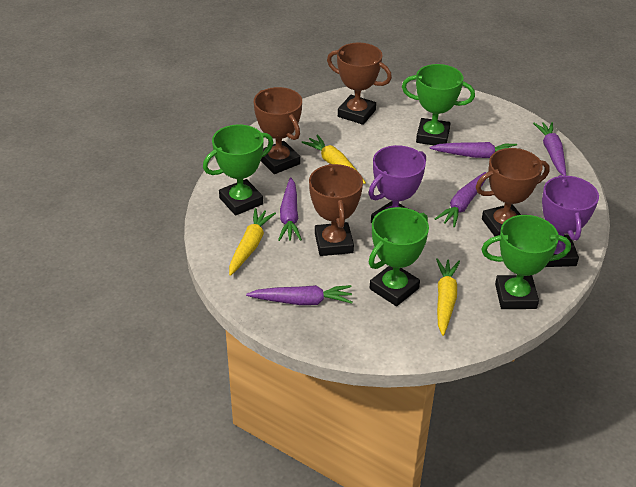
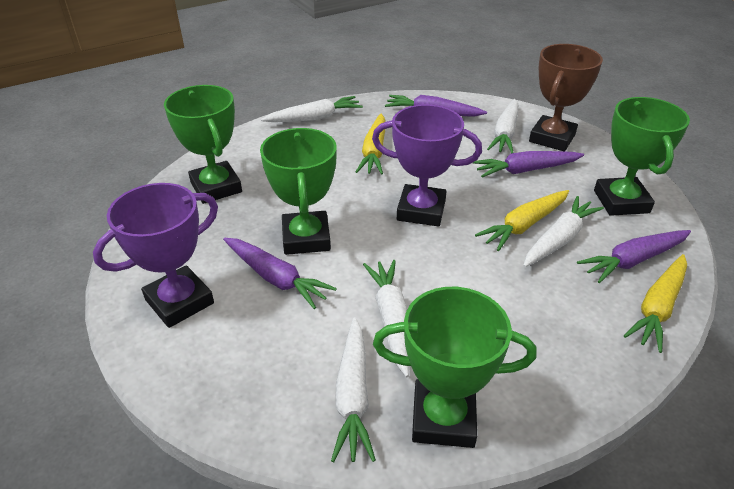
brown trophy: [254,87,302,174] [309,164,363,256] [327,43,392,125] [476,148,550,236] = 4 -> [529,44,603,152] = 1
purple carrot: [246,285,353,305] [278,177,302,241] [429,142,517,158] [435,172,487,227] [533,122,566,176] = 5 -> [223,238,337,309] [385,95,487,116] [473,151,584,178] [577,230,691,283] = 4
white carrot: none = 0 -> [261,96,363,122] [331,317,376,462] [363,260,409,377] [487,99,518,153] [523,196,604,267] = 5

